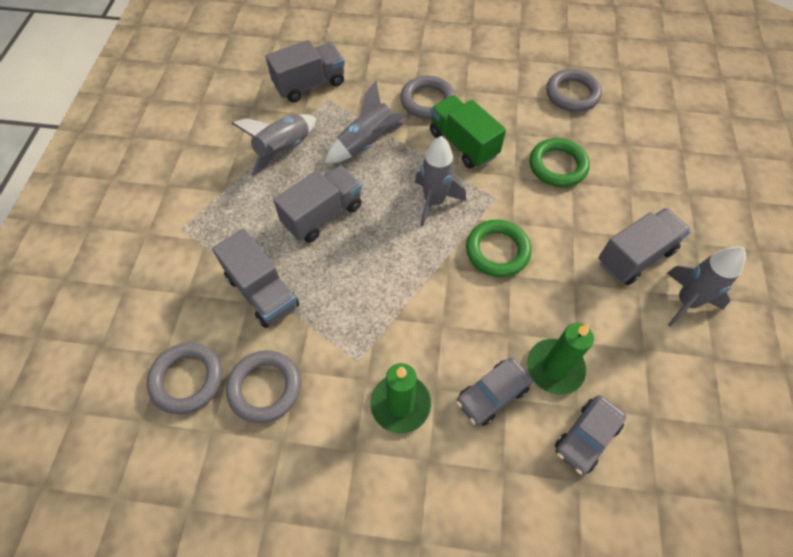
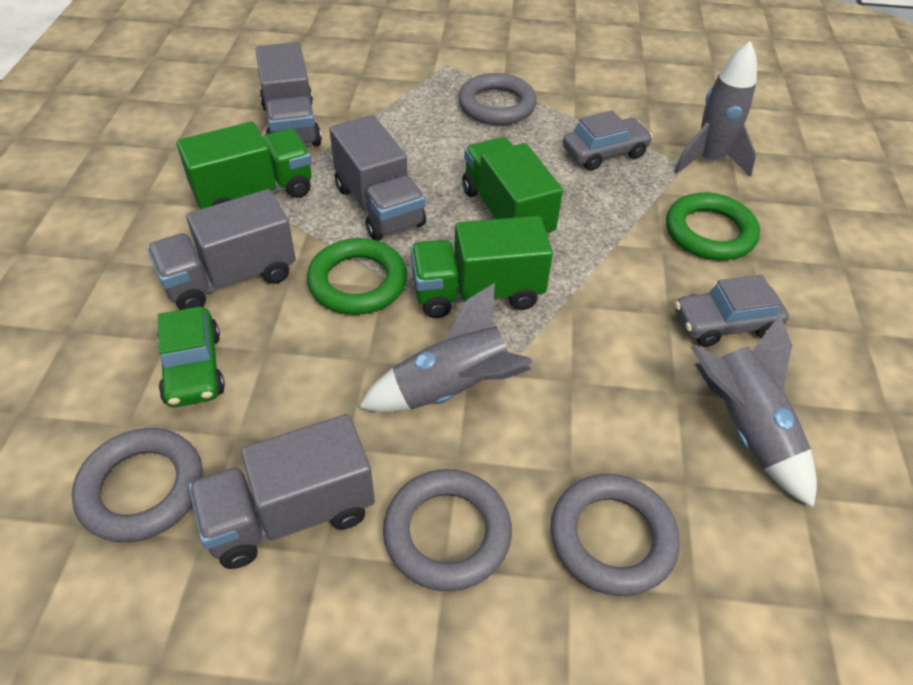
green candle: [371,363,431,434] [527,323,594,395] = 2 -> none = 0
green car: none = 0 -> [157,306,225,407] = 1
green truck: [430,95,506,168] = 1 -> [176,121,312,209] [411,216,553,318] [462,137,563,236] = 3
grey rocket: [231,114,316,176] [325,81,408,163] [415,136,466,226] [667,246,746,327] = 4 -> [358,283,533,412] [674,41,757,177] [691,315,817,508] = 3

